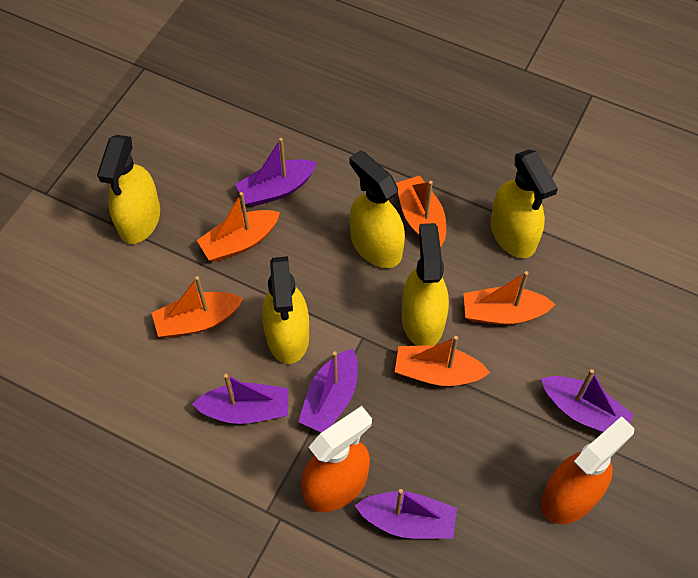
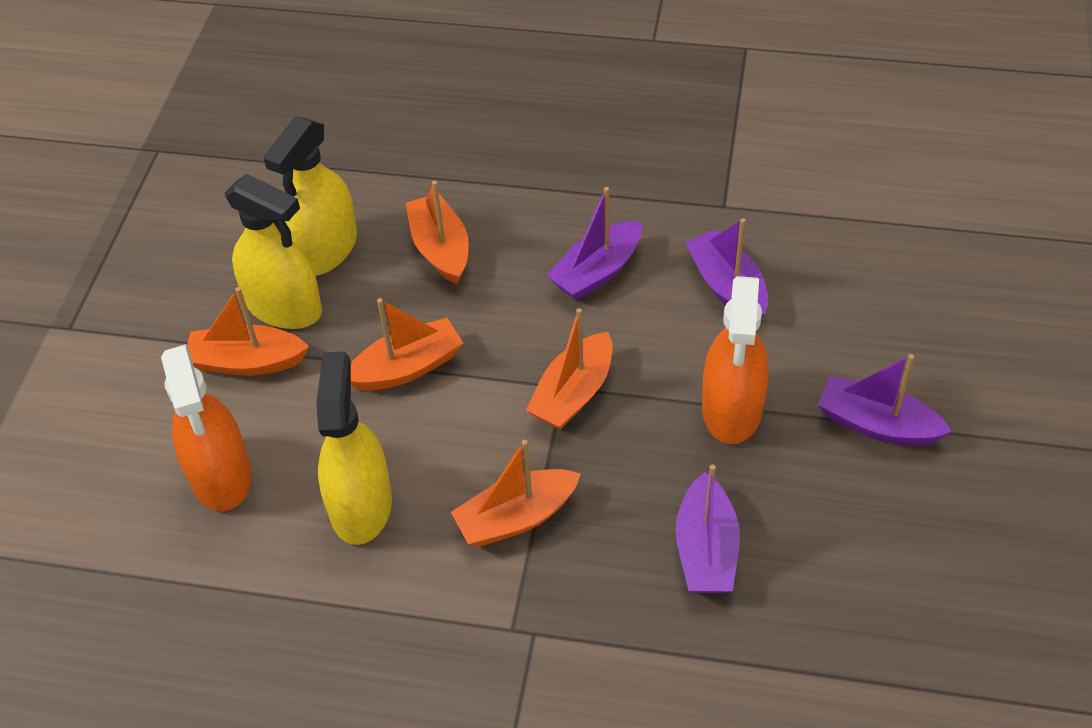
purple boat: [192,374,288,424] [235,138,317,207] [298,348,358,432] [355,489,457,539] [541,369,634,433] = 5 -> [546,187,642,301] [676,464,740,593] [685,218,768,318] [818,354,952,446] = 4
yellow spray bottle: [97,135,160,244] [262,256,309,364] [349,150,405,268] [402,223,449,346] [490,149,558,258] = 5 -> [225,174,322,329] [263,117,357,276] [317,351,392,545] = 3

